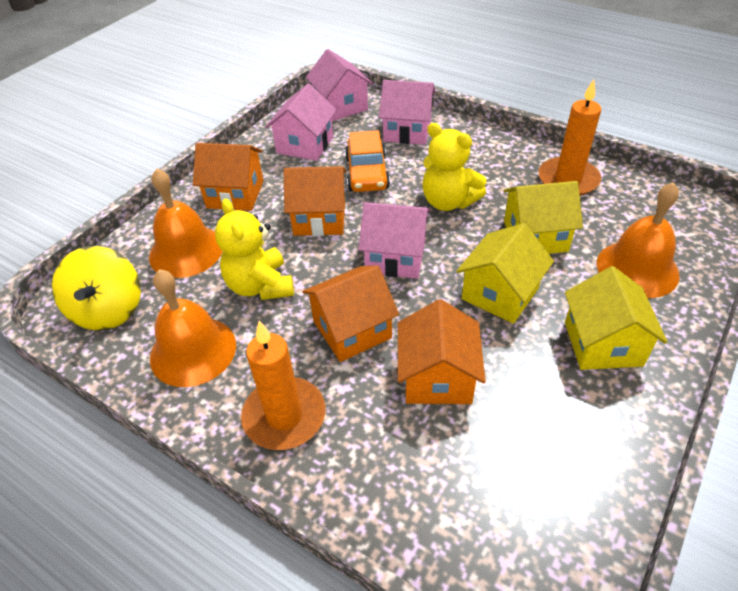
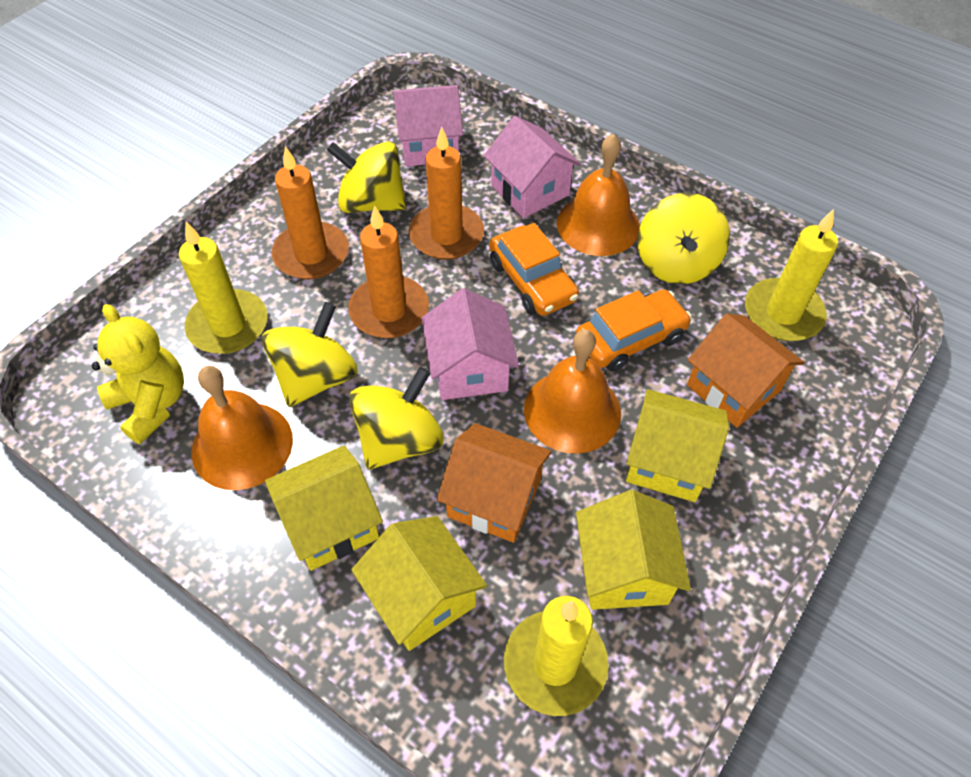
orange candle: [241,321,326,450] [538,79,601,196] = 2 -> [272,146,349,280] [348,206,429,338] [409,127,484,260] = 3
orange car: [345,130,390,192] = 1 -> [489,223,579,316] [576,289,692,372] = 2
orange house: [193,143,264,211] [284,166,346,236] [302,265,399,362] [398,299,486,404] = 4 -> [437,423,552,543] [687,313,805,428] = 2
pink house: [265,83,337,161] [306,49,373,121] [358,202,431,279] [379,80,436,145] = 4 -> [393,85,463,166] [422,288,519,400] [484,116,581,218] = 3
yellow candle: none = 0 -> [179,222,268,354] [504,596,609,716] [745,209,838,341] = 3
yellow house: [456,223,554,324] [503,181,583,254] [565,266,668,370] = 3 -> [265,446,383,571] [351,516,487,651] [576,490,691,610] [626,389,729,502] = 4
yellow spinning top: [52,246,141,330] = 1 -> [262,302,358,407] [327,141,407,213] [349,367,444,470] [638,193,730,284] = 4
yellow teddy bear: [215,198,294,300] [423,123,486,211] = 2 -> [92,304,184,444] = 1

